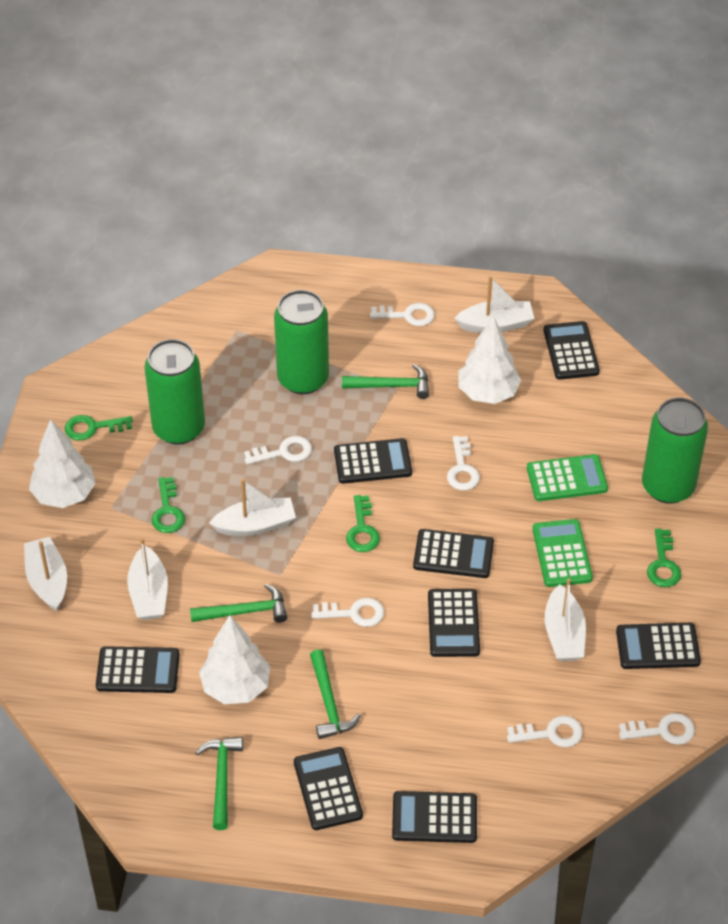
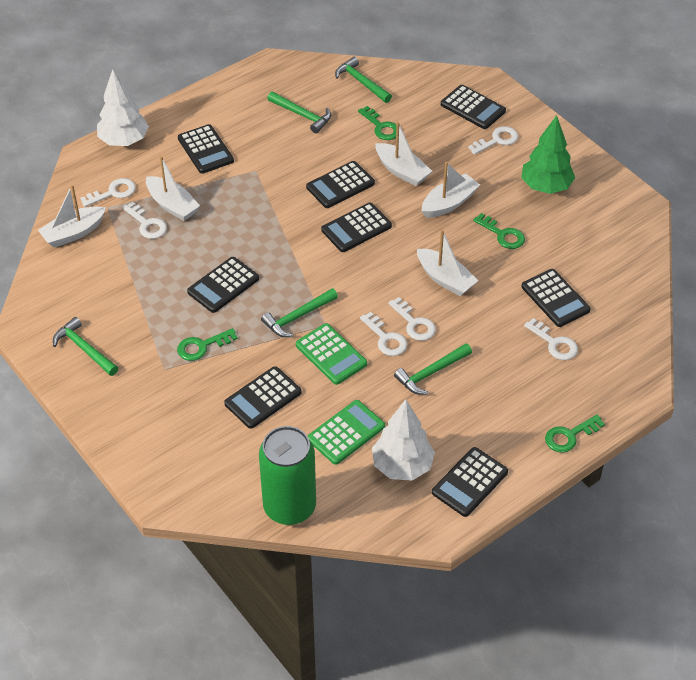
green can: [144,339,205,445] [274,290,329,394] [642,397,708,504] = 3 -> [259,426,316,525] = 1
green hammer: [190,584,287,623] [195,737,243,830] [310,649,361,739] [342,364,429,399] = 4 -> [53,317,118,376] [261,288,338,337] [267,92,331,133] [335,57,392,103] [394,343,472,395] = 5
green tree: none = 0 -> [521,115,575,194] = 1
white tree: [29,419,96,508] [199,615,270,704] [458,316,521,404] = 3 -> [97,69,149,146] [372,399,435,481] = 2

